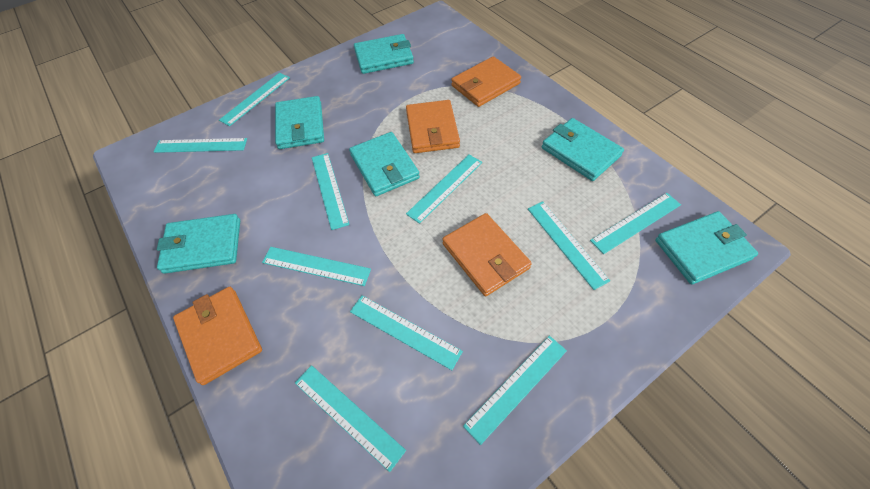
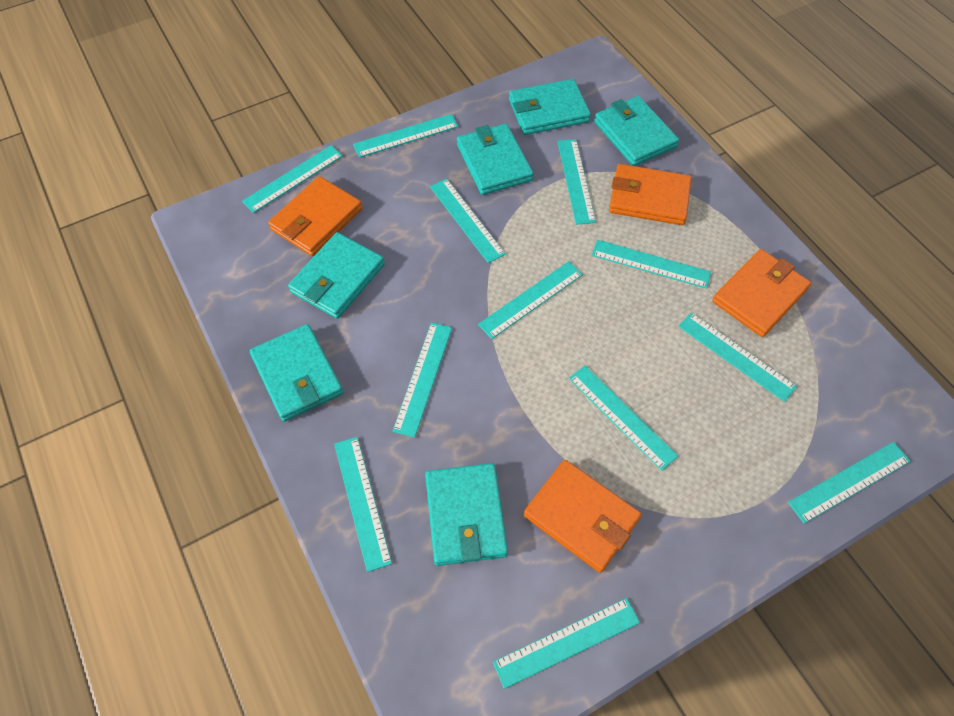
turquoise ruler: [154,138,247,153] [219,73,290,126] [262,247,371,286] [295,365,406,472] [312,153,350,230] [350,295,463,370] [406,155,482,224] [463,336,567,445] [528,201,610,290] [590,193,681,254] = 10 -> [242,145,343,213] [334,437,392,572] [353,114,459,158] [392,322,452,438] [430,179,506,263] [478,261,583,339] [493,598,640,689] [558,139,596,225] [569,366,678,471] [592,240,711,289] [678,313,797,402] [788,442,910,524] = 12

